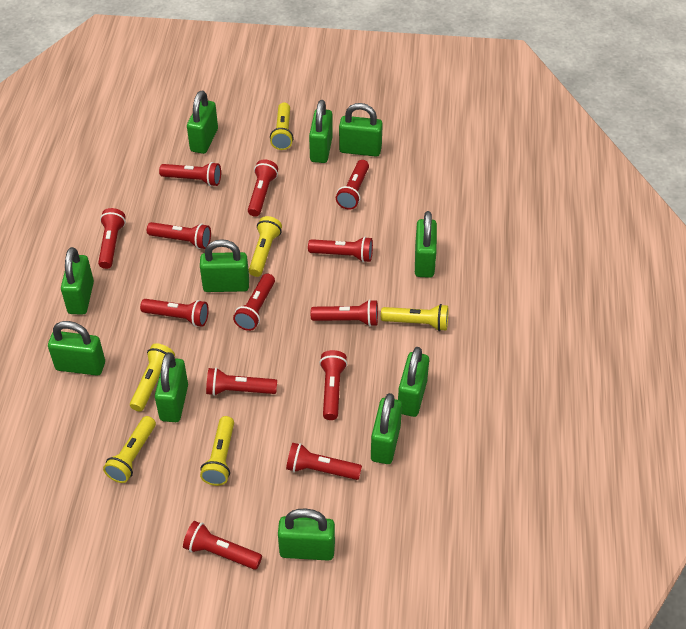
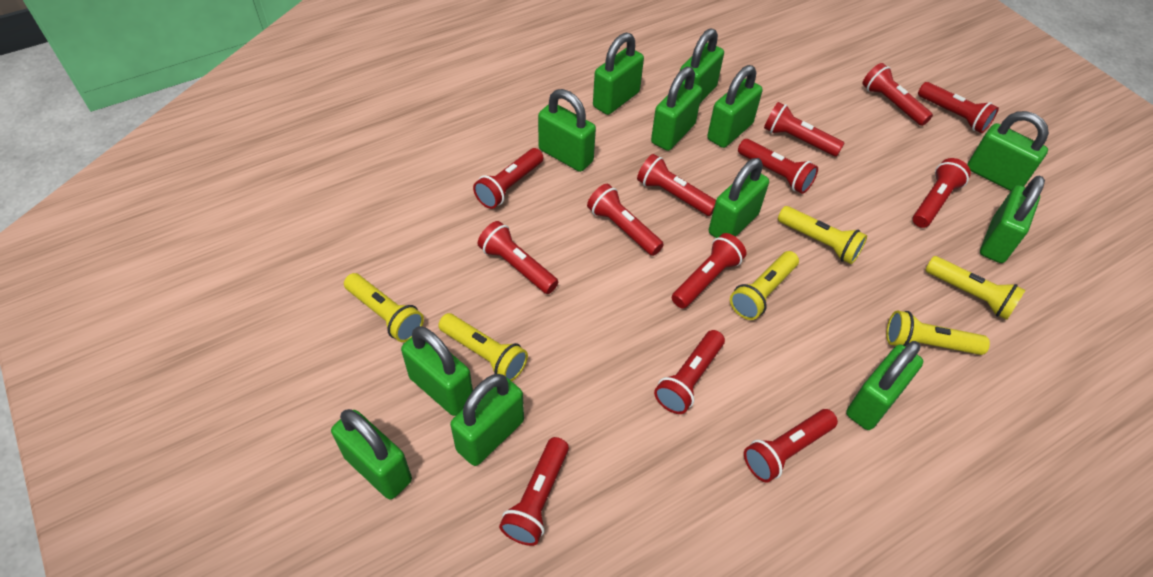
green padlock: [48,321,105,376] [61,247,94,315] [155,352,188,422] [187,91,218,154] [200,239,249,292] [278,509,335,561] [309,100,333,163] [339,103,383,157] [371,393,402,464] [398,347,429,417] [415,211,437,278] = 11 -> [331,409,412,500] [401,326,473,416] [450,374,524,466] [538,89,596,172] [593,33,644,115] [651,67,702,151] [680,28,724,103] [707,65,763,148] [709,158,769,238] [846,341,923,430] [967,111,1049,191] [980,175,1045,263] = 12

